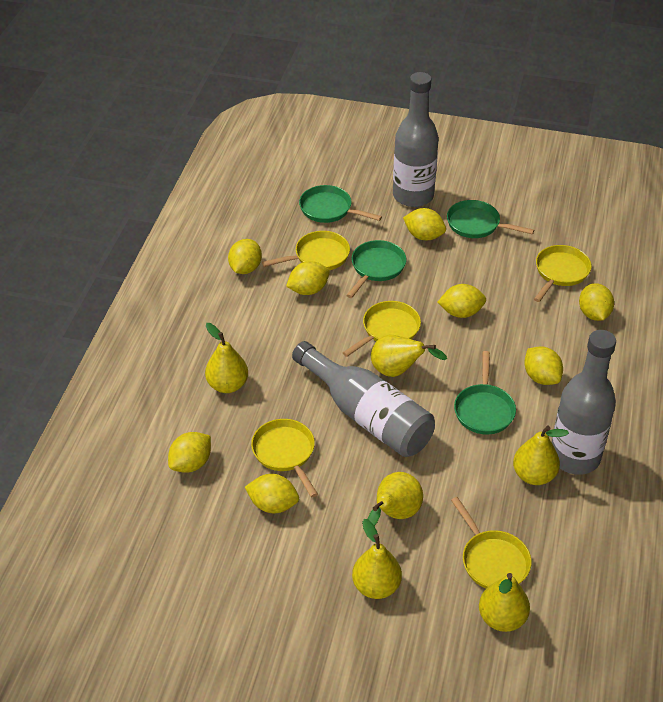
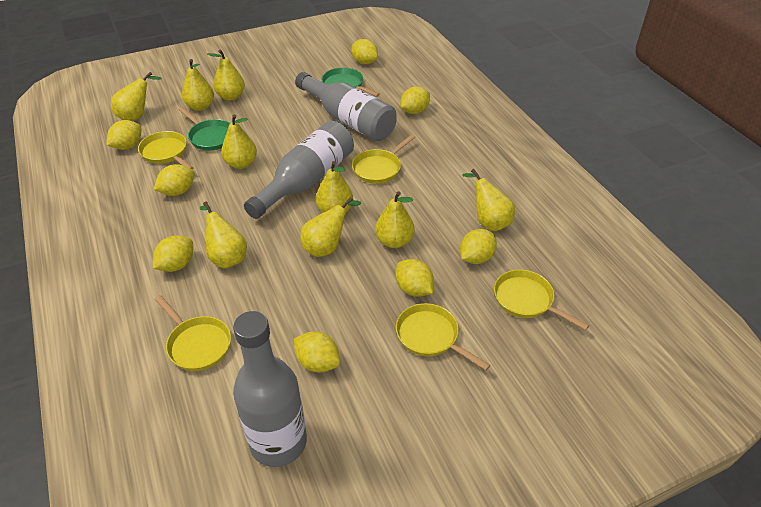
green pan: [299,185,382,223] [346,240,406,298] [447,200,534,238] [454,351,516,434] = 4 -> [178,107,230,150] [321,68,380,97] = 2
yellow pear: [205,323,248,393] [352,519,402,599] [367,472,423,526] [371,334,447,377] [479,573,530,632] [513,426,569,485] = 6 -> [111,72,161,121] [182,59,214,111] [200,201,247,268] [207,49,245,101] [221,114,257,169] [300,197,361,257] [316,161,353,213] [375,191,415,248] [462,169,515,231] = 9

